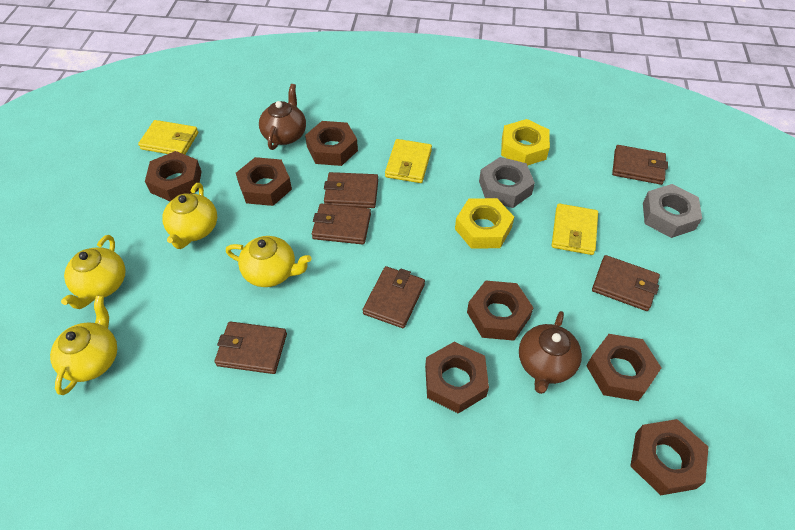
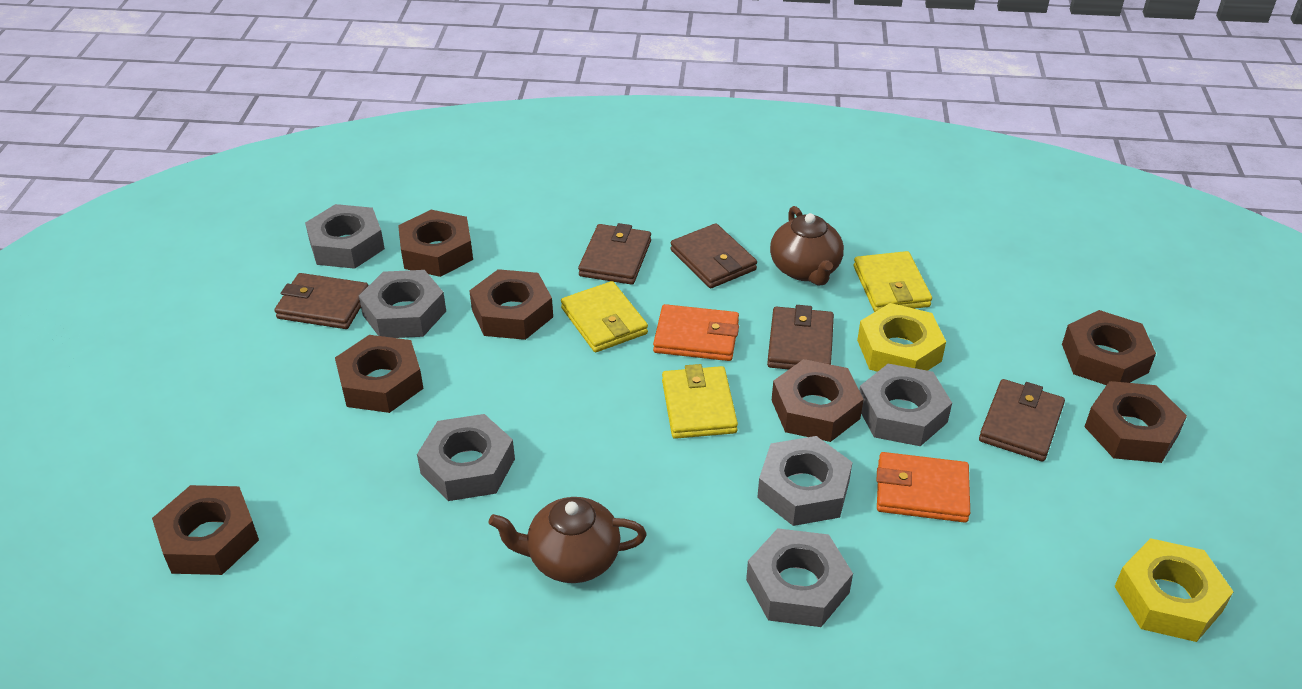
brown wallet: [214,321,287,374] [312,204,371,244] [324,172,378,208] [363,266,425,328] [592,255,660,311] [612,145,668,185] = 6 -> [275,273,369,329] [578,223,651,285] [671,223,757,288] [767,305,834,369] [979,379,1065,462] = 5
grey nut: [479,157,535,208] [643,184,702,238] = 2 -> [305,204,385,269] [359,270,446,338] [417,414,515,501] [746,528,853,627] [757,436,853,526] [859,364,952,446] = 6
orange wallet: none = 0 -> [653,304,739,361] [876,452,970,523] = 2
yellow teapot: [50,295,117,395] [61,235,125,309] [162,183,217,249] [226,236,312,287] = 4 -> none = 0

